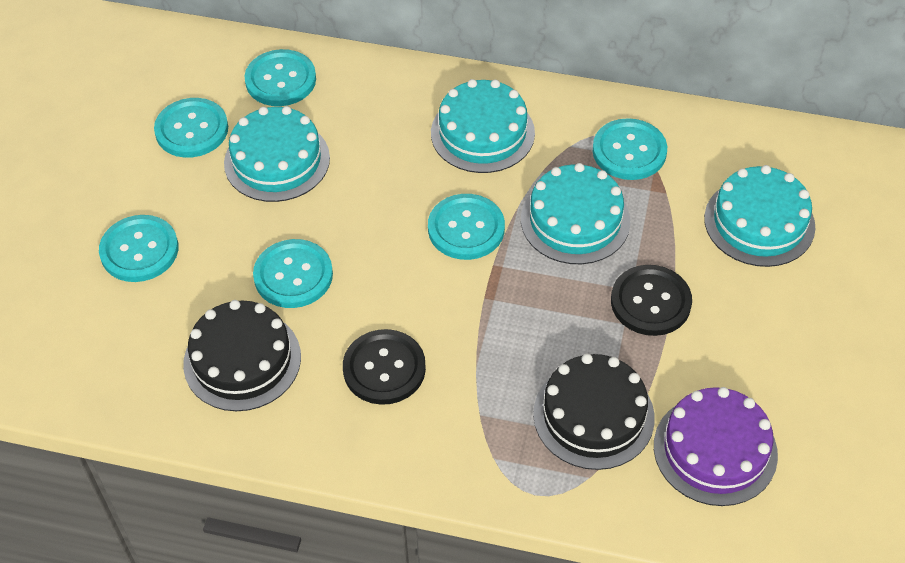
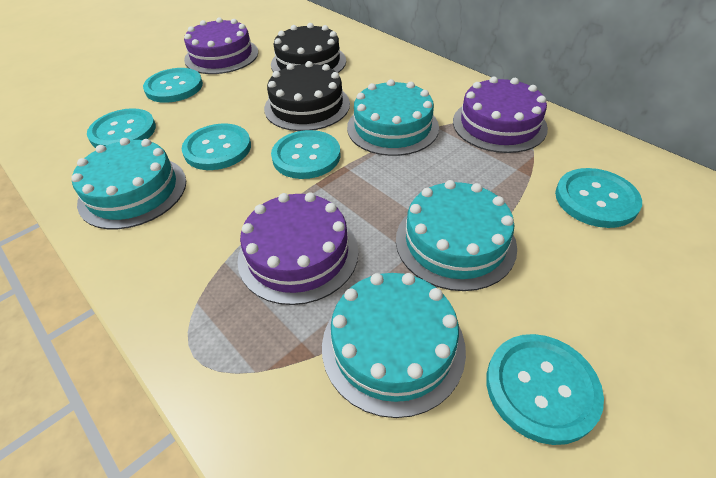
black button: [343,329,426,405] [611,265,692,336] = 2 -> none = 0
purple cake: [654,387,778,506] = 1 -> [184,17,258,74] [237,192,359,305] [453,77,548,153] = 3

